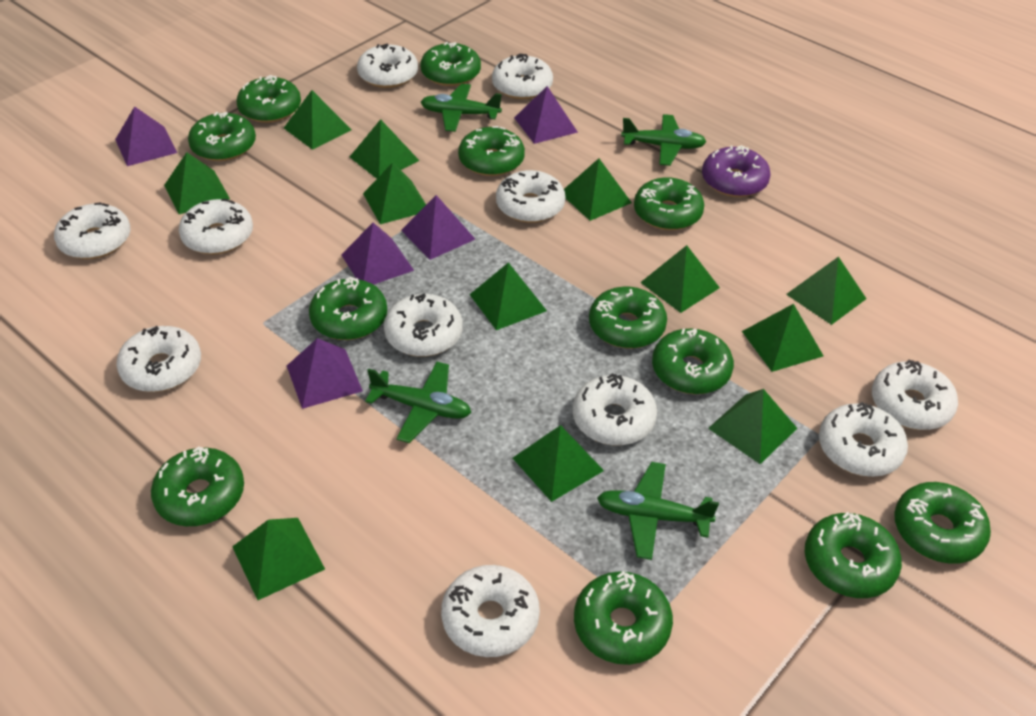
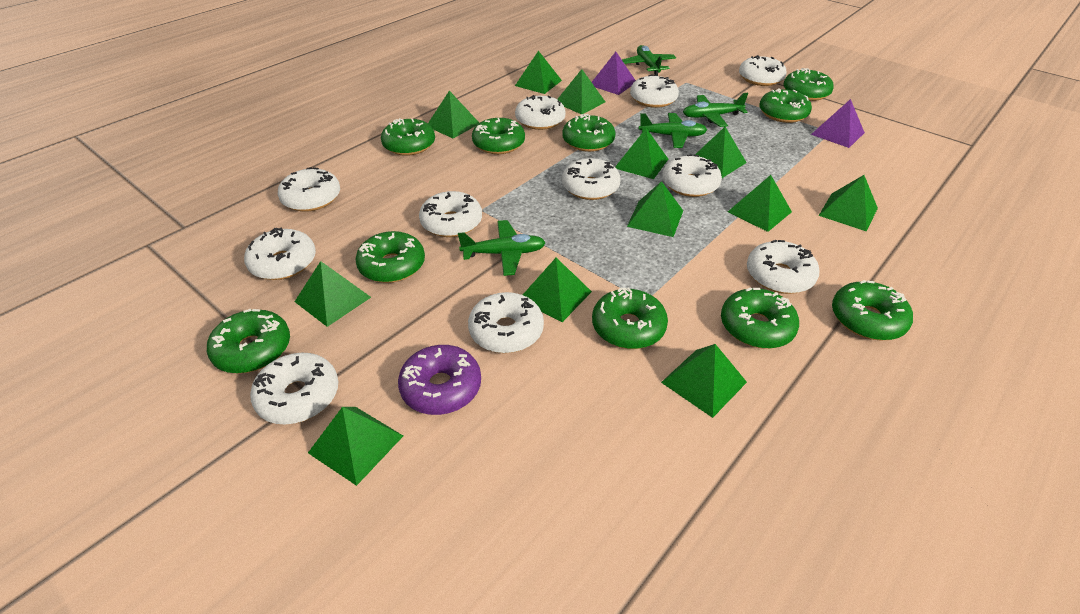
green donut: [151,446,244,526] [188,112,256,161] [236,75,301,123] [309,277,387,340] [421,42,481,86] [458,126,525,176] [574,571,673,665] [589,287,667,348] [634,177,704,230] [652,328,734,394] [805,512,902,598] [894,482,991,564] = 12 -> [207,309,290,373] [355,231,425,283] [381,118,435,156] [472,118,525,154] [562,114,616,152] [592,287,668,349] [721,287,799,349] [759,88,812,123] [783,68,834,101] [832,280,913,340] = 10
purple pyramid: [115,106,177,166] [287,338,363,409] [341,223,414,285] [401,195,475,260] [514,86,578,144] = 5 -> [592,52,636,95] [811,99,865,148] = 2

